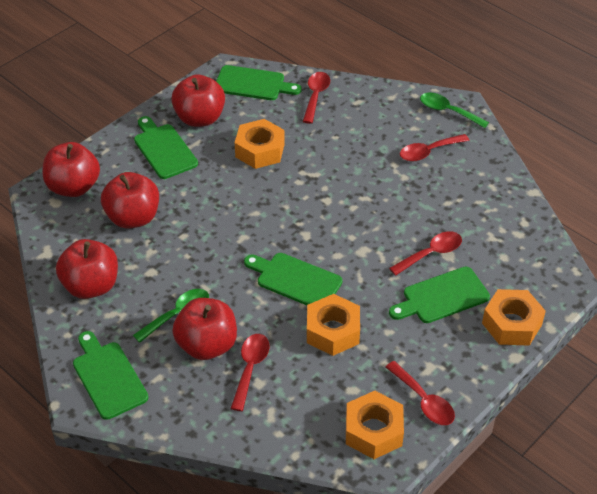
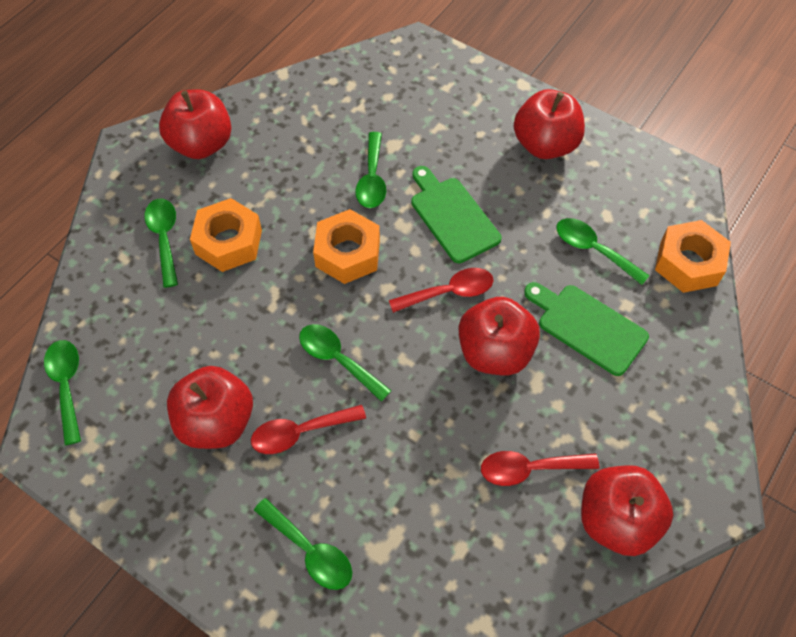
green cutting board: [73,331,148,420] [134,116,198,179] [216,65,301,100] [244,253,342,305] [389,267,490,323] = 5 -> [411,166,501,263] [524,282,649,376] = 2
green spoon: [133,289,209,343] [420,93,489,128] = 2 -> [44,340,81,445] [144,199,178,288] [254,498,352,590] [299,324,391,402] [355,132,386,208] [557,218,650,285] = 6
orange nut: [235,119,285,169] [307,294,360,356] [346,391,404,459] [482,289,546,346] = 4 -> [190,198,262,272] [313,209,380,284] [655,220,731,293] = 3
red spoon: [230,334,270,411] [303,72,330,124] [386,361,455,425] [389,231,462,276] [400,134,470,161] = 5 -> [251,405,366,454] [389,268,493,313] [481,451,599,486] = 3

